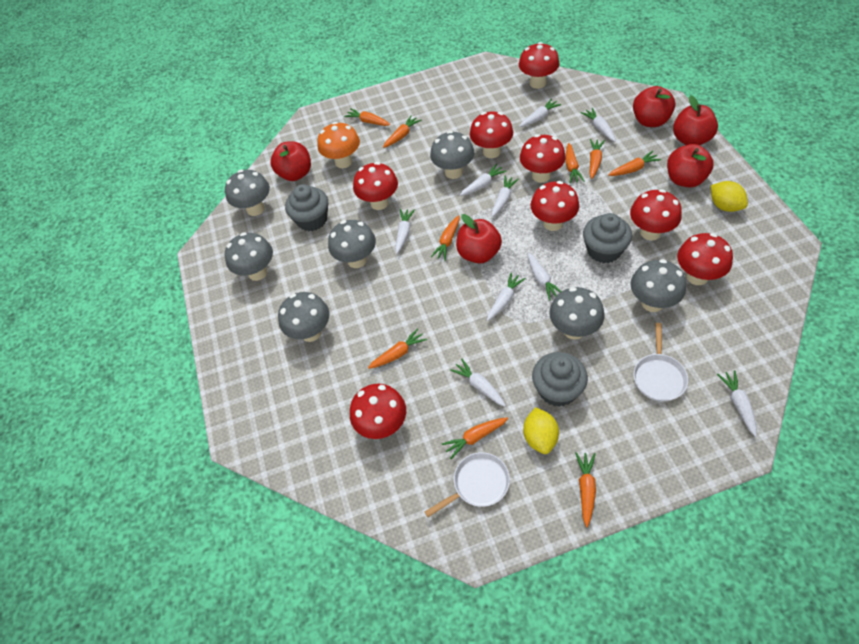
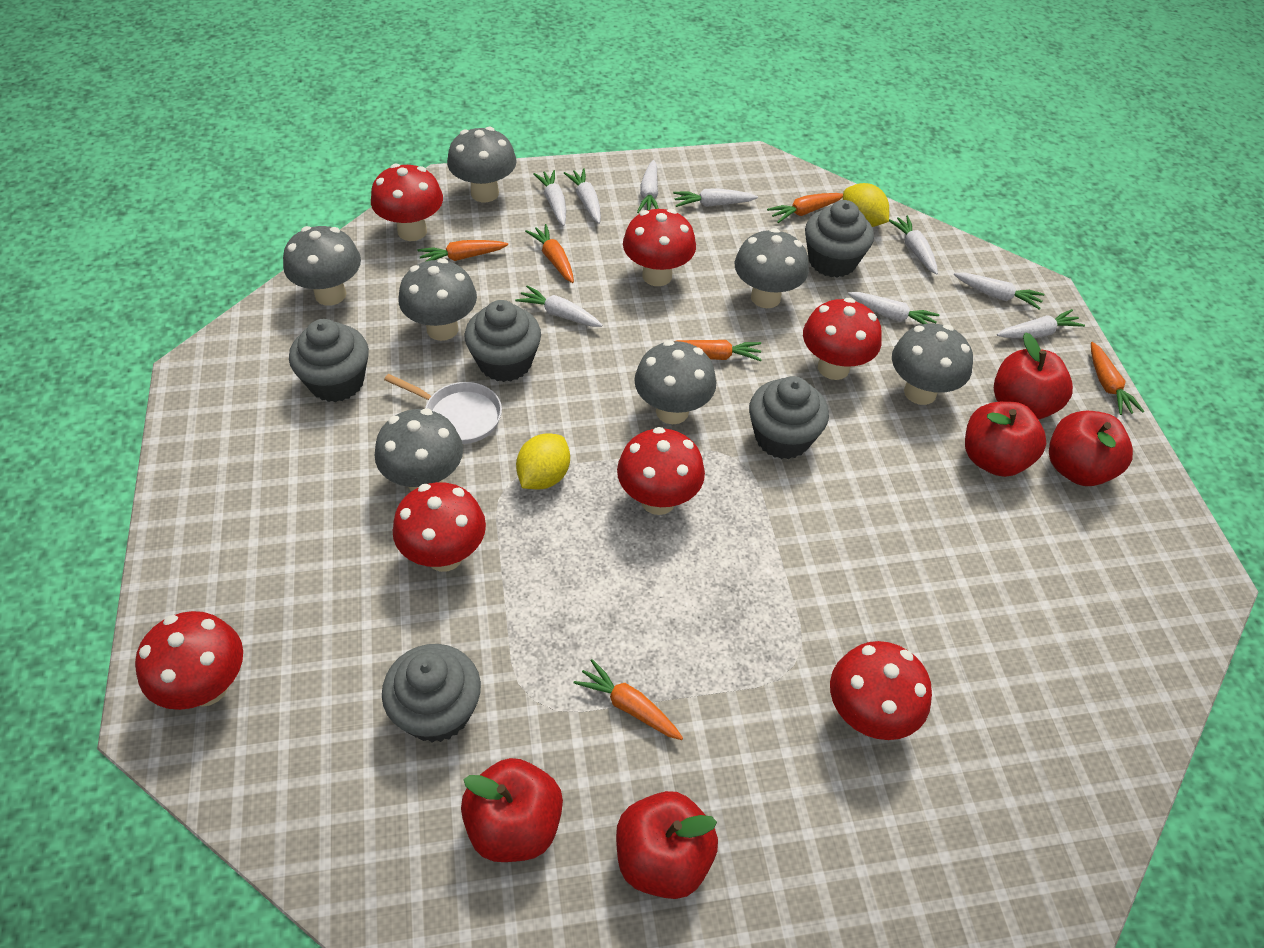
grey cupcake: [285,184,328,231] [532,352,588,407] [583,213,632,263] = 3 -> [289,319,369,402] [382,644,481,743] [464,300,541,382] [749,376,829,459] [805,200,874,278] = 5
orange carrot: [344,108,390,126] [368,328,427,369] [383,115,421,148] [431,215,459,261] [442,417,508,459] [566,143,584,183] [575,452,596,528] [590,139,605,179] [608,151,661,176] = 9 -> [418,240,508,262] [525,224,574,283] [574,659,683,740] [676,340,762,361] [767,193,843,223] [1091,342,1144,415] = 6
orange mushroom: [317,122,360,168] = 1 -> none = 0
red mushroom: [350,384,406,439] [353,162,398,210] [470,112,513,158] [519,42,560,89] [520,134,566,183] [530,181,579,231] [630,189,682,241] [677,233,733,285] = 8 -> [135,611,243,710] [371,164,443,241] [393,482,486,572] [617,427,705,515] [623,209,696,286] [803,298,882,380] [830,641,932,740] = 7
white pan: [425,452,510,517] [633,323,688,402] = 2 -> [384,374,502,444] = 1

